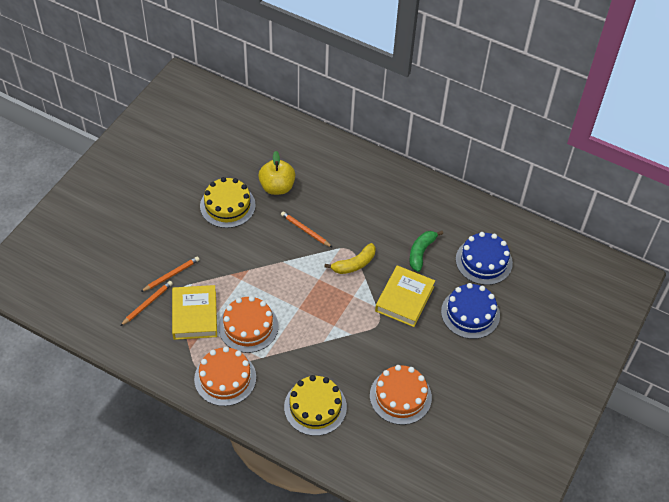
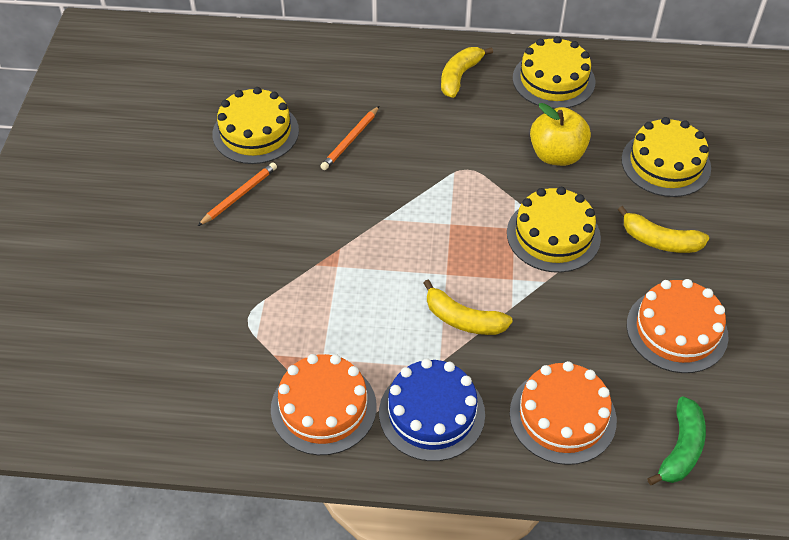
blue cake: [441,283,500,339] [456,232,513,285] = 2 -> [379,358,485,461] = 1
orange pencil: [120,281,173,326] [141,256,200,292] [281,211,333,248] = 3 -> [198,162,277,226] [320,106,379,170] = 2
yellow banana: [325,243,376,274] = 1 -> [424,279,513,335] [441,47,493,98] [618,206,709,253] = 3
yellow book: [172,285,217,340] [375,265,435,327] = 2 -> none = 0
yellow cake: [200,177,256,228] [284,375,347,436] = 2 -> [212,87,299,164] [507,187,601,273] [513,36,595,109] [621,117,711,197] = 4

